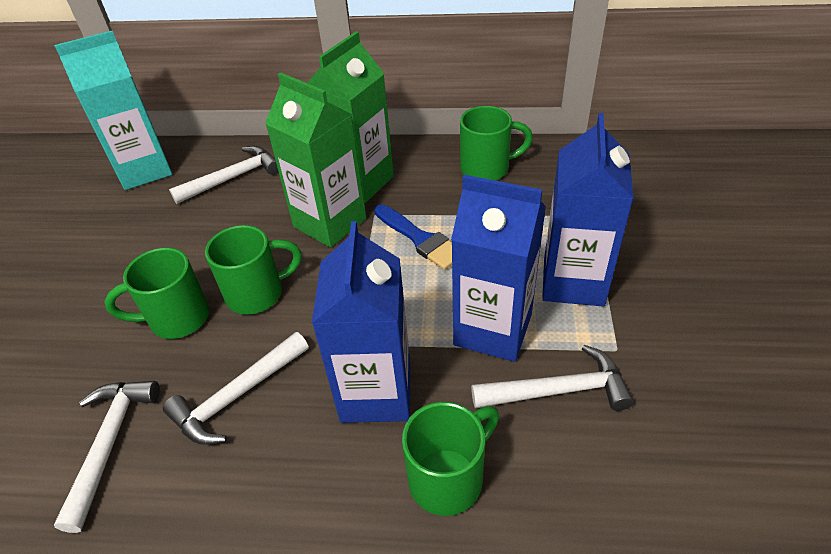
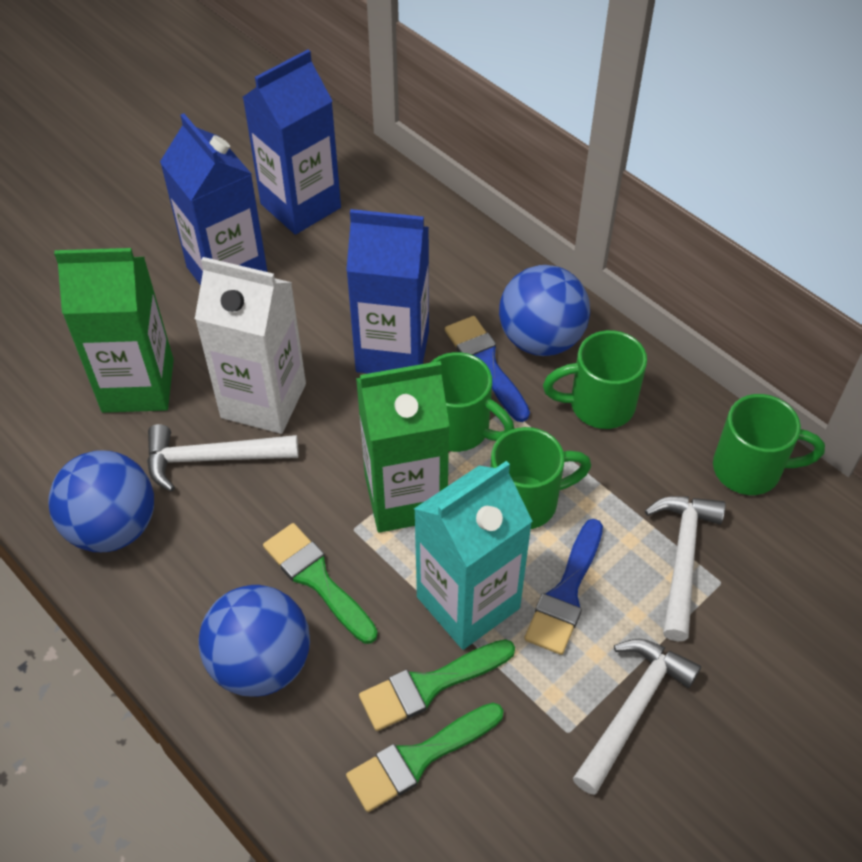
blue ball: none = 0 -> [48,450,154,552] [199,585,310,697] [499,265,590,356] = 3
blue brush: [374,204,452,270] = 1 -> [445,316,530,422] [524,519,603,655] = 2
green brush: none = 0 -> [263,523,378,644] [346,703,504,812] [359,639,515,731] = 3
white carton: none = 0 -> [195,257,306,434] = 1
white hammer: [54,381,160,533] [163,332,309,445] [169,146,279,204] [471,345,634,411] = 4 -> [147,424,299,492] [573,639,701,795] [645,496,726,641] = 3

